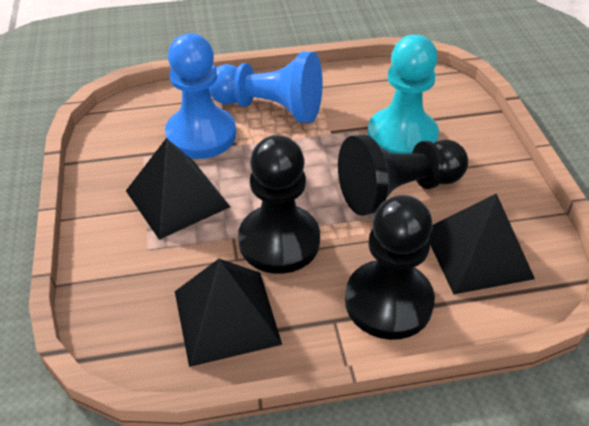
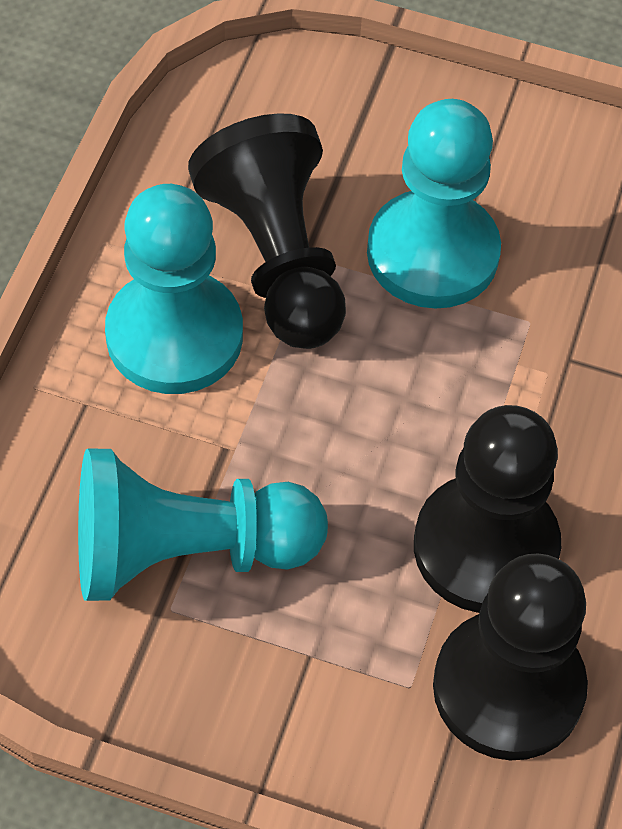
black pyramid: [126,138,231,240] [175,259,282,367] [429,193,535,294] = 3 -> none = 0
blue pawn: [165,33,236,159] [209,51,323,123] = 2 -> none = 0
turquoise pawn: [367,35,439,154] = 1 -> [78,448,328,601] [105,184,243,394] [367,99,501,309] = 3

